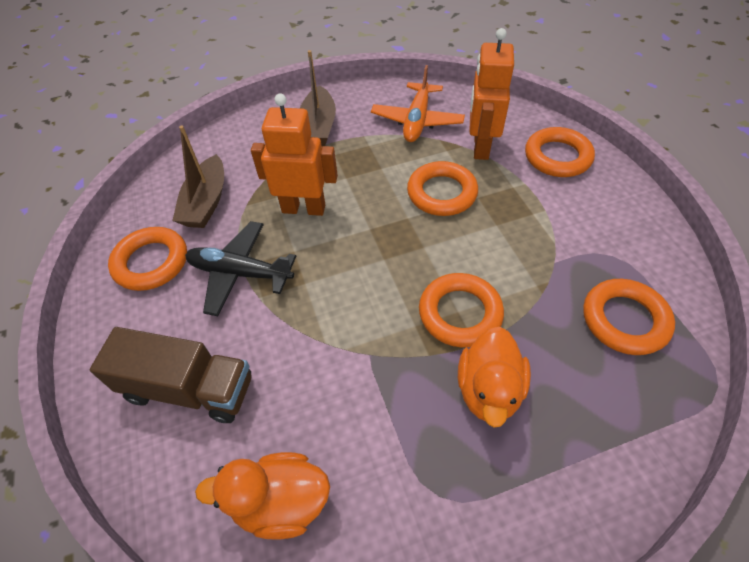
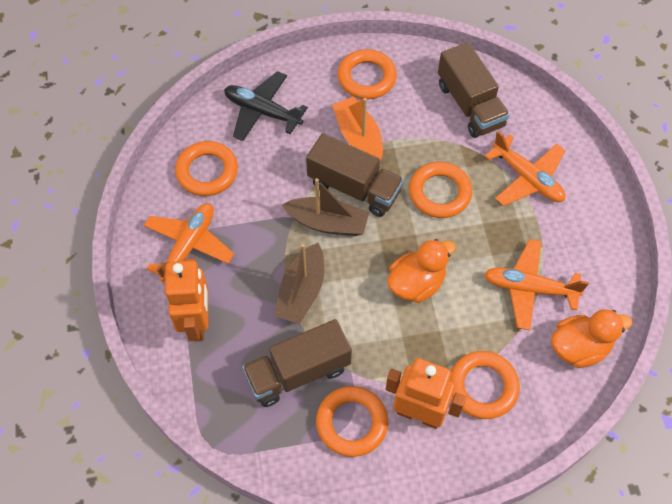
brown truck: [90,327,251,423] = 1 -> [242,319,352,407] [306,133,404,217] [438,42,510,138] = 3
orange boat: none = 0 -> [332,96,383,160] = 1
orange plane: [371,65,465,142] = 1 -> [144,203,234,282] [484,239,589,330] [485,131,566,206] = 3

